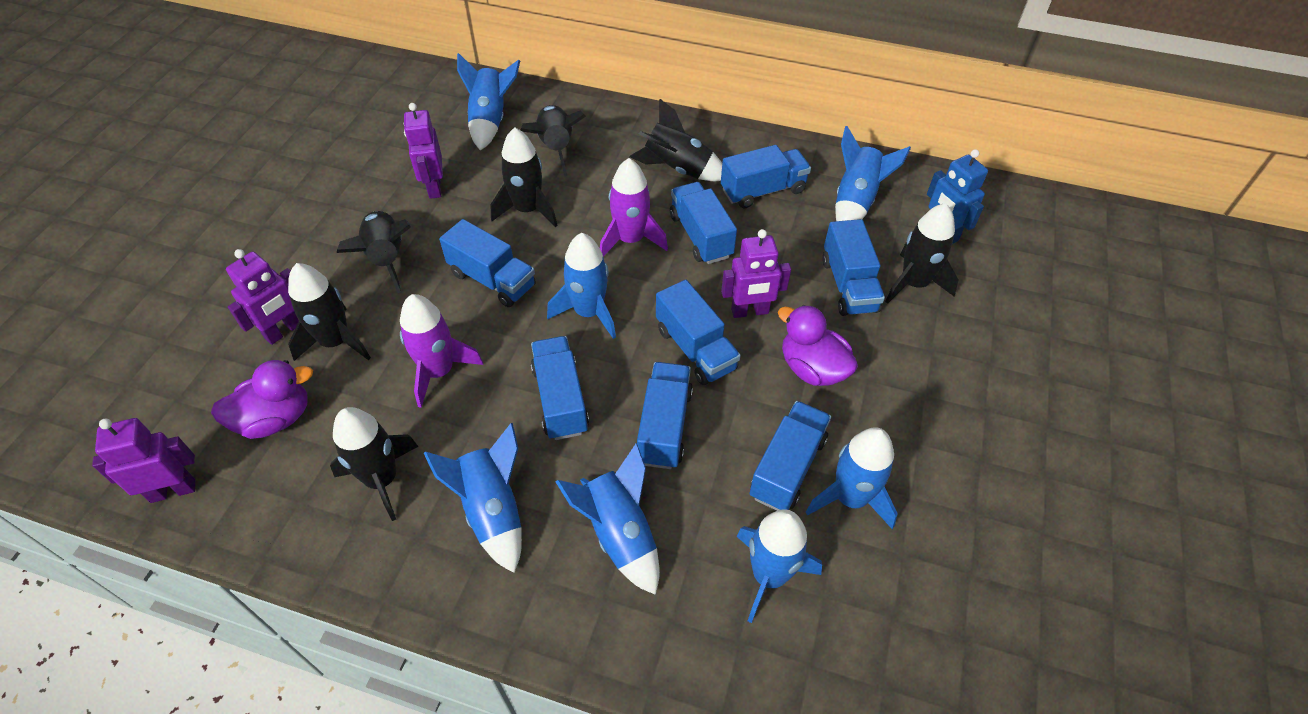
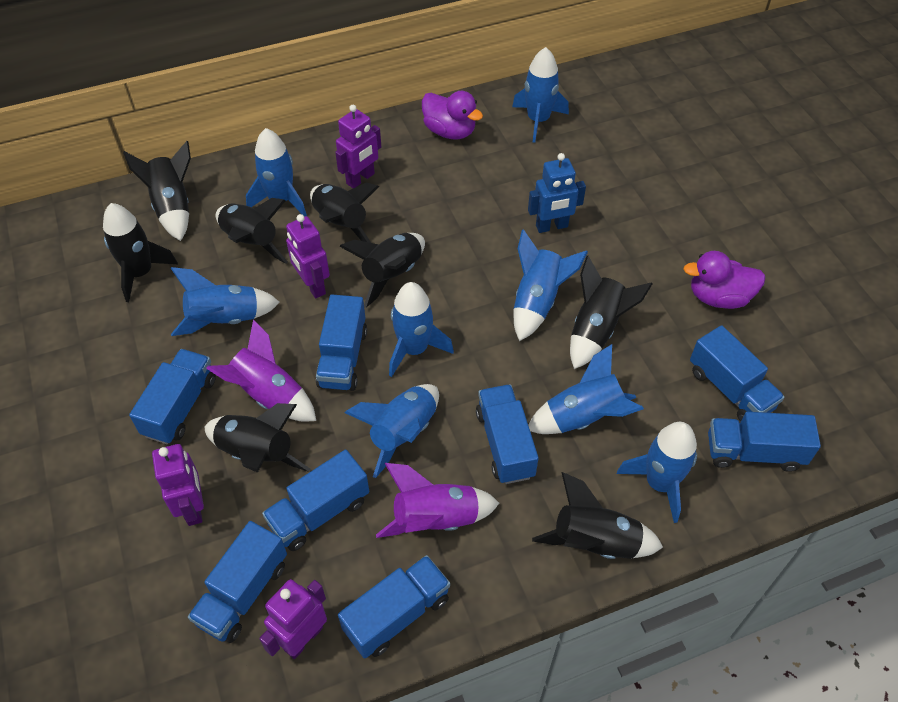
black rocket: [288,263,371,361] [330,407,418,521] [337,211,411,293] [490,127,558,227] [521,105,586,176] [630,99,722,181] [885,203,958,304] = 7 -> [103,203,178,302] [123,141,191,241] [205,403,310,473] [216,198,288,264] [310,182,379,243] [339,233,425,308] [532,472,663,559] [570,256,652,369] = 8
blue rocket: [424,423,522,573] [457,53,520,150] [547,233,616,339] [556,443,660,595] [736,509,822,623] [806,427,898,529] [835,126,911,221] = 7 -> [171,267,280,336] [246,128,307,217] [344,384,439,478] [389,282,454,377] [512,47,569,143] [514,229,588,341] [528,344,644,434] [617,422,697,523] = 8

